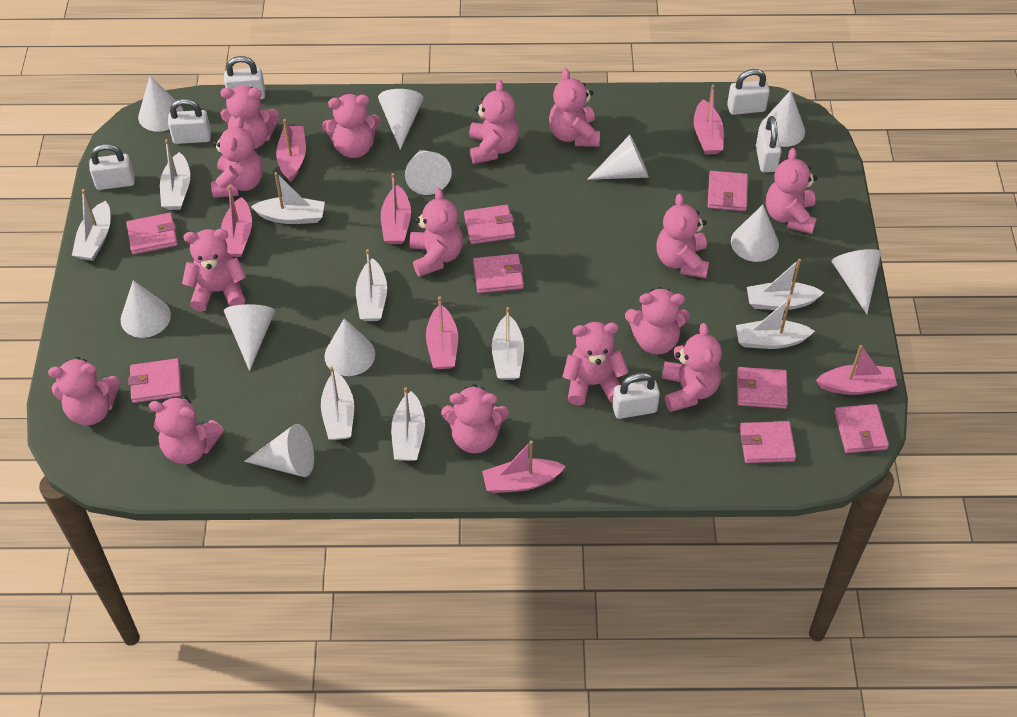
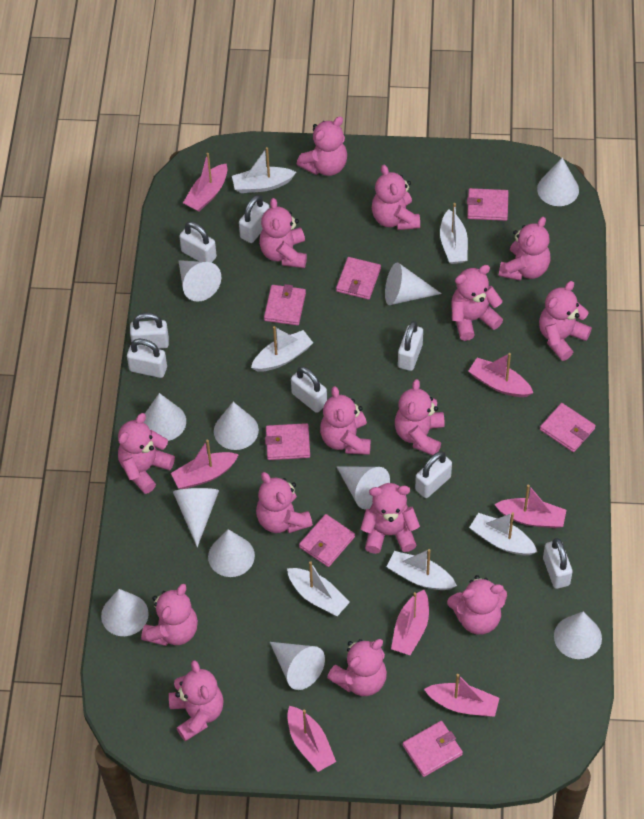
pink wallet: [126,213,178,254] [128,358,182,403] [464,205,515,244] [473,254,524,293] [708,171,748,211] [737,367,788,409] [740,421,796,463] [834,404,889,453] = 8 -> [264,284,306,325] [265,423,310,460] [299,514,355,567] [336,257,381,300] [403,721,463,777] [467,188,508,221] [540,403,596,452] = 7
white boat: [72,189,111,261] [160,139,190,210] [251,172,325,224] [321,366,354,440] [356,249,387,321] [391,387,425,461] [492,307,524,380] [736,298,815,349] [747,259,824,310] = 9 -> [232,147,296,193] [251,326,313,372] [287,561,350,616] [386,549,457,590] [440,203,468,264] [469,512,537,555] = 6
white padlock: [89,144,135,190] [168,99,211,144] [224,56,265,99] [612,372,660,419] [727,69,770,115] [756,116,781,172] = 6 -> [127,339,167,378] [130,313,169,349] [179,222,217,263] [239,195,269,243] [291,366,327,413] [398,321,423,371] [415,451,452,498] [543,538,573,589] = 8

